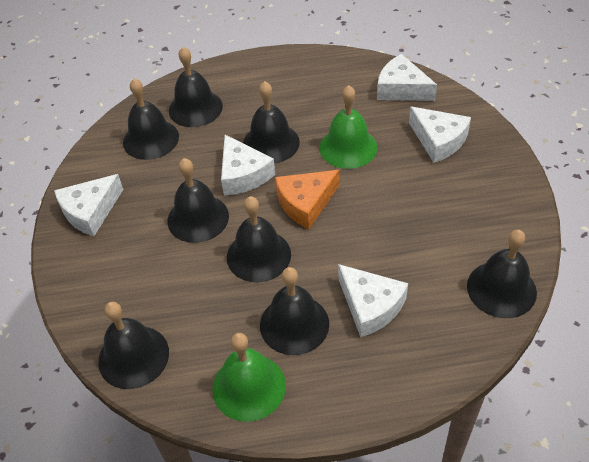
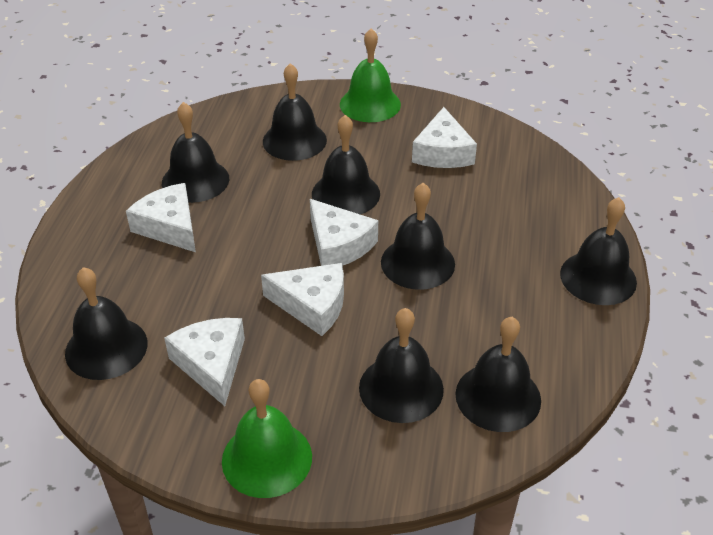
orange cheese: [275,170,340,229] = 1 -> none = 0

